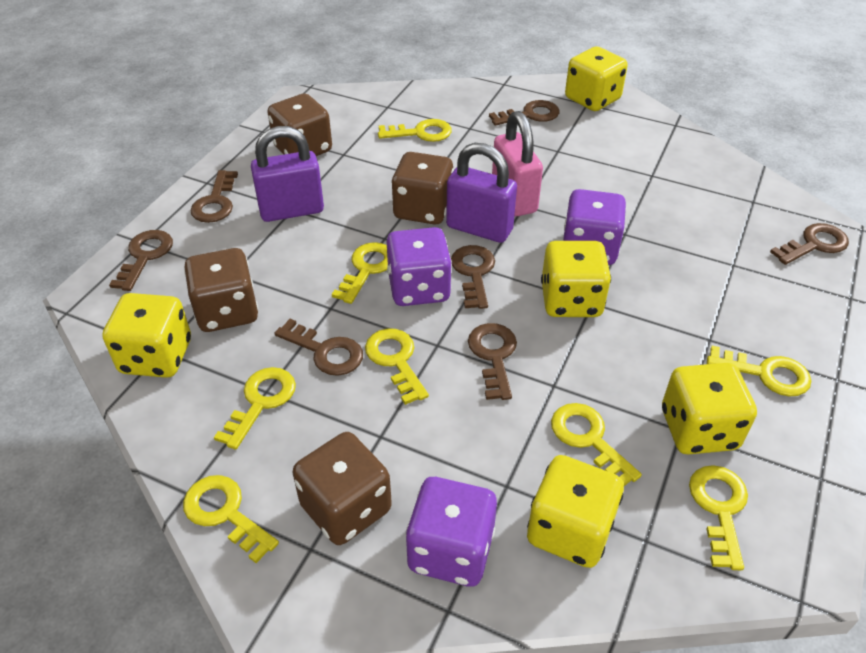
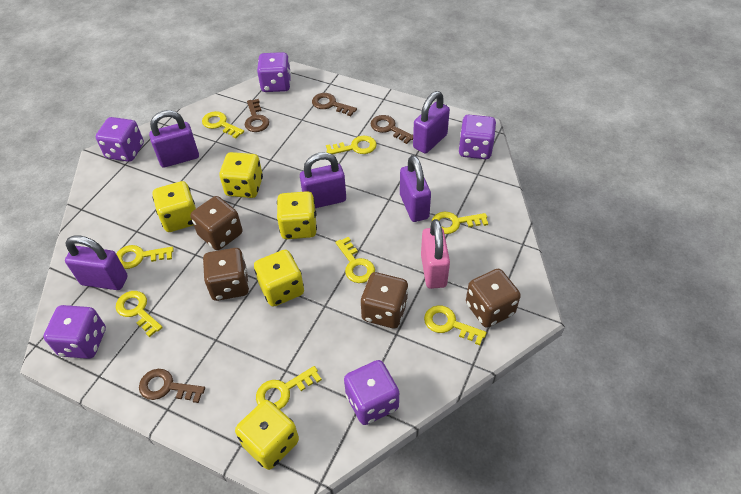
brown key: [109,230,173,291] [190,170,238,223] [274,319,363,376] [451,245,495,309] [468,323,517,400] [489,100,559,126] [770,223,849,265] = 7 -> [139,369,205,403] [245,99,269,132] [312,93,357,116] [371,115,413,144] = 4
purple dice: [387,227,452,306] [406,477,497,587] [563,189,626,265] = 3 -> [44,305,106,359] [95,117,144,162] [257,52,291,92] [344,360,399,425] [459,115,496,159] = 5
purple padlock: [251,126,324,222] [446,143,517,243] = 2 -> [65,235,128,290] [149,110,199,168] [300,152,346,208] [400,155,431,222] [413,91,450,154] = 5

